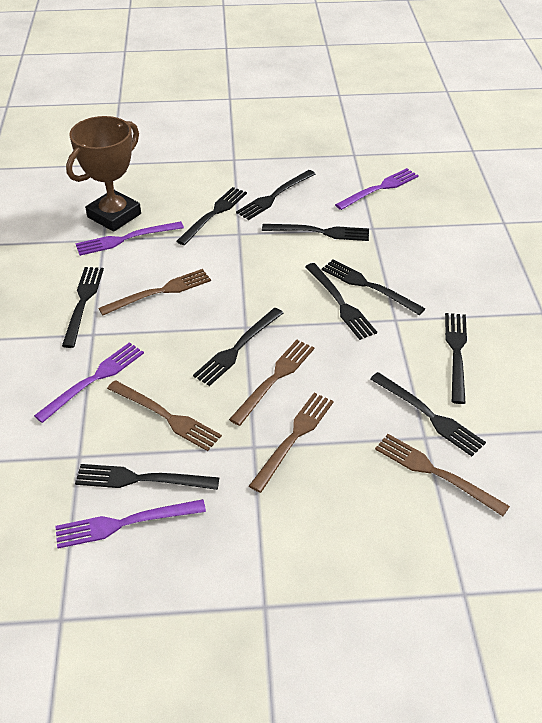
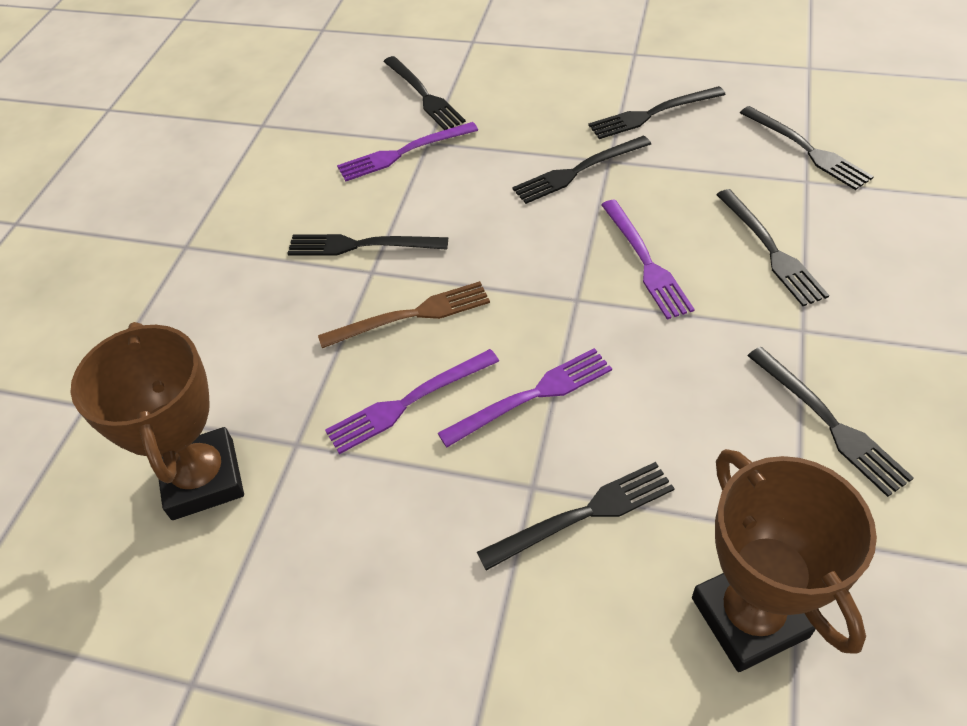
black fork: [62,267,104,348] [75,464,219,490] [176,187,247,245] [193,308,283,386] [236,170,315,220] [262,224,369,241] [305,263,377,340] [322,259,426,315] [370,372,486,456] [445,313,467,404] = 10 -> [287,234,448,256] [383,56,466,130] [477,462,675,571] [512,136,651,204] [588,86,726,139] [716,189,829,306] [740,106,874,190] [747,347,914,497] = 8
brown fork: [99,269,211,315] [107,380,222,451] [229,340,314,426] [249,393,334,493] [375,434,510,516] = 5 -> [318,281,490,348] = 1
brown trophy: [66,116,141,232] = 1 -> [70,322,244,520] [692,449,877,672] = 2

